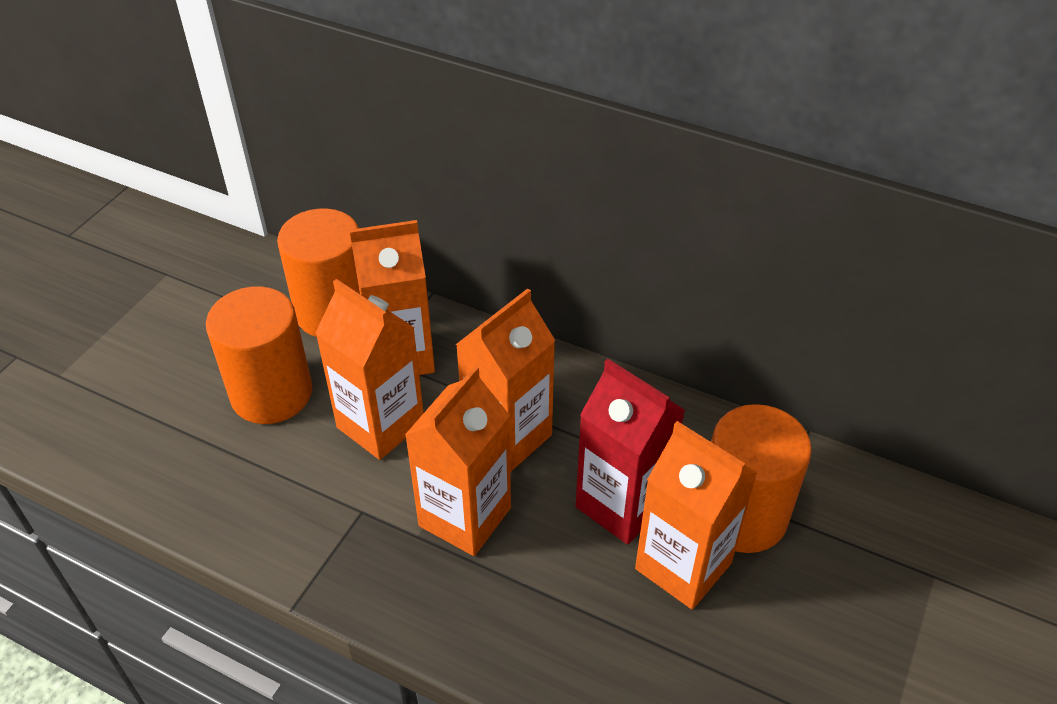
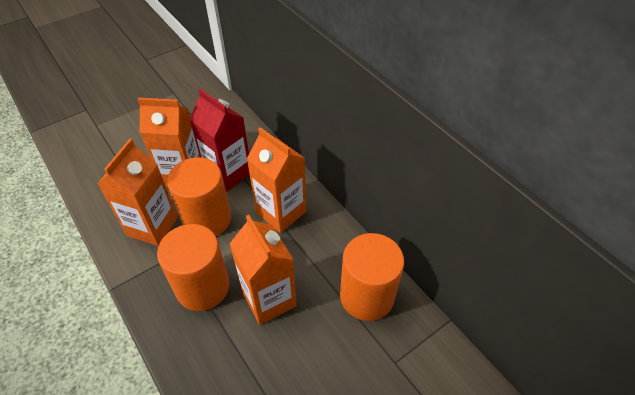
orange carton: [315,279,424,460] [349,220,435,375] [405,366,511,556] [456,288,556,472] [635,421,757,609] = 5 -> [97,139,178,246] [138,98,200,187] [230,215,297,325] [247,127,306,233] = 4

